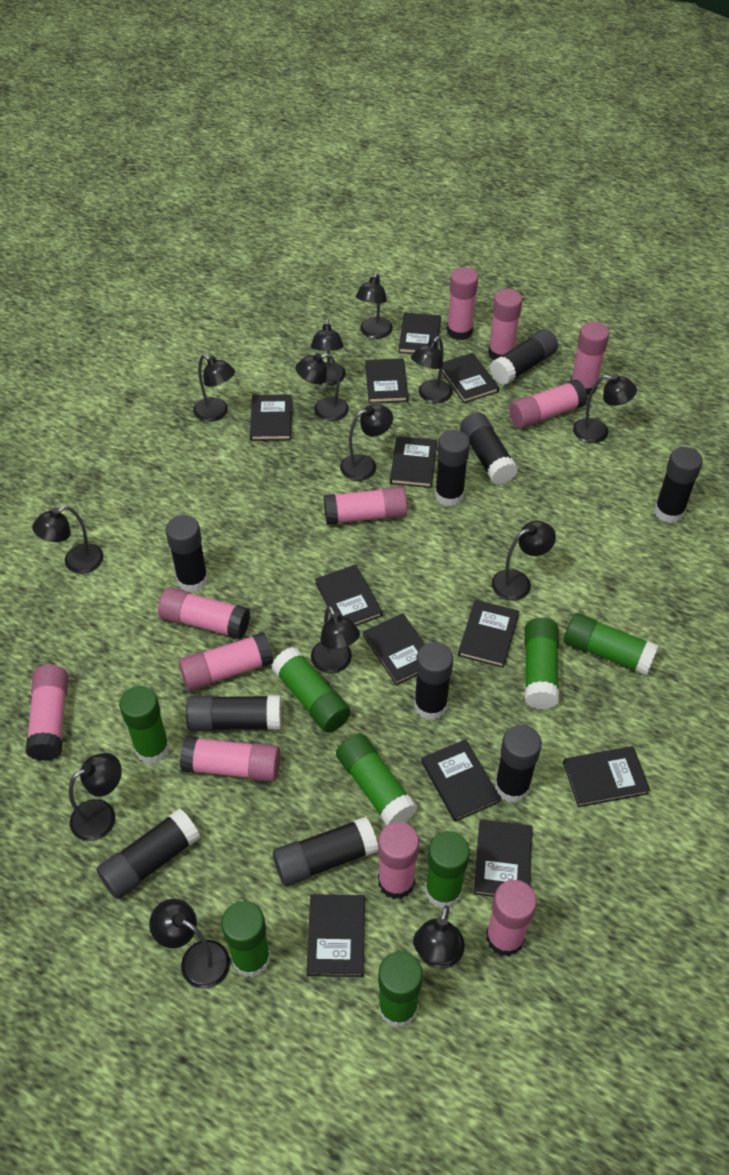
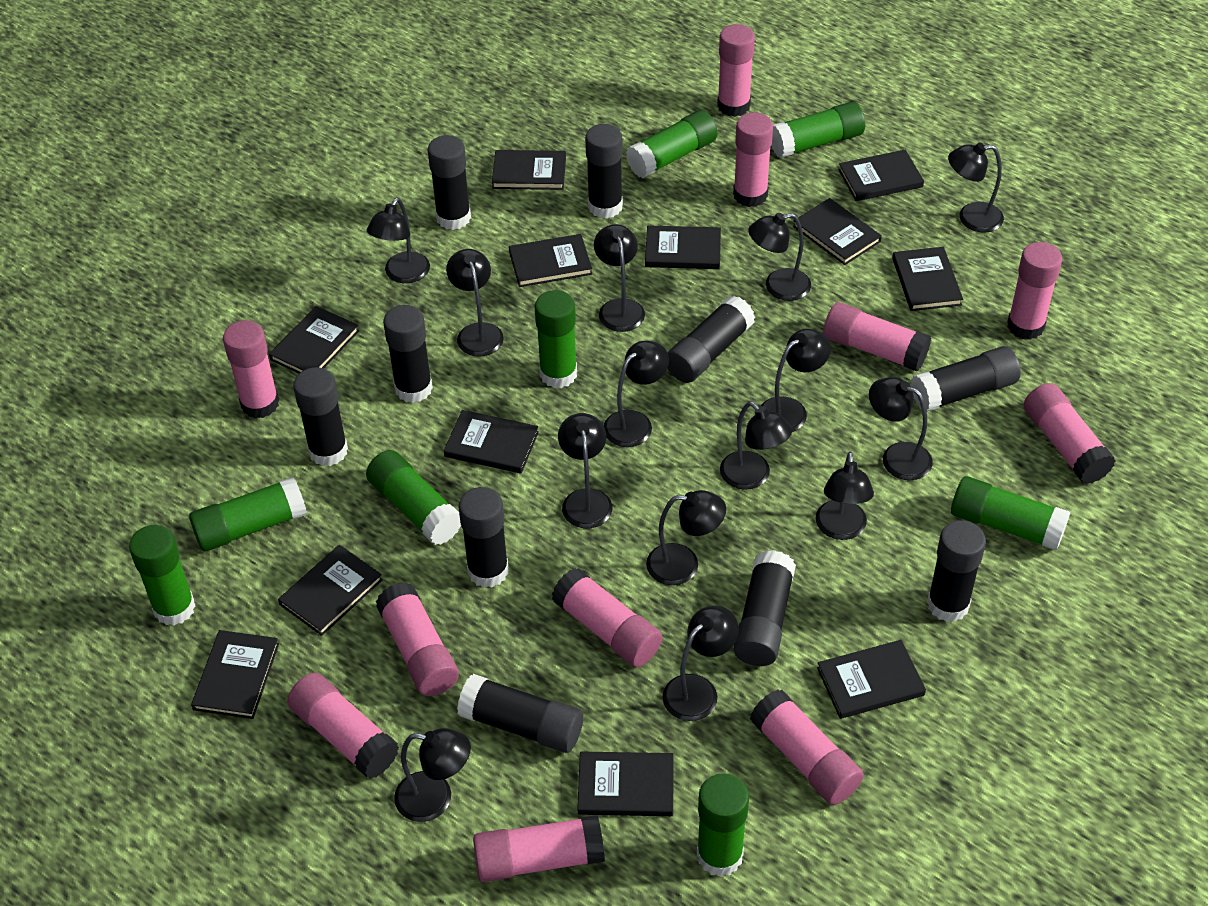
black lamp: [32,506,103,574] [69,753,122,841] [149,899,230,989] [193,354,235,422] [295,353,349,421] [311,319,346,385] [311,606,360,673] [340,404,393,481] [356,273,393,339] [411,336,453,403] [413,905,465,969] [492,521,556,601] [573,374,637,443] = 13 -> [367,198,430,283] [394,728,471,822] [446,249,504,357] [558,413,612,528] [594,224,645,332] [604,341,669,447] [646,490,726,585] [662,605,739,721] [720,402,792,490] [748,213,811,301] [761,329,831,432] [816,452,874,540] [869,377,932,480] [948,143,1004,233] = 14

